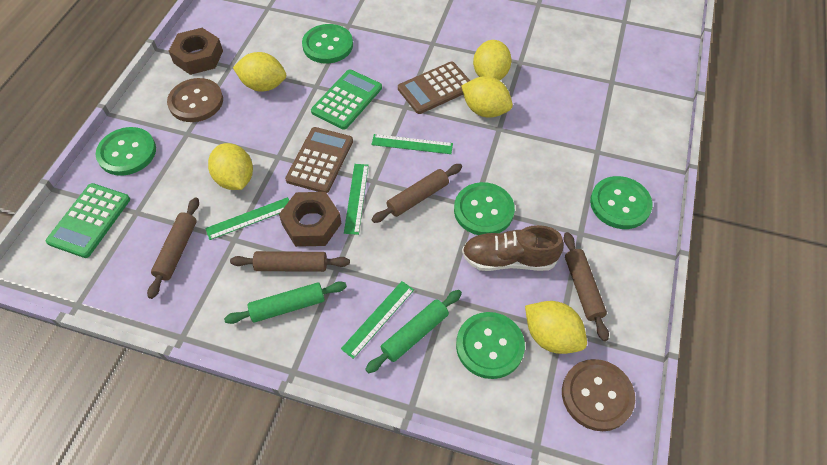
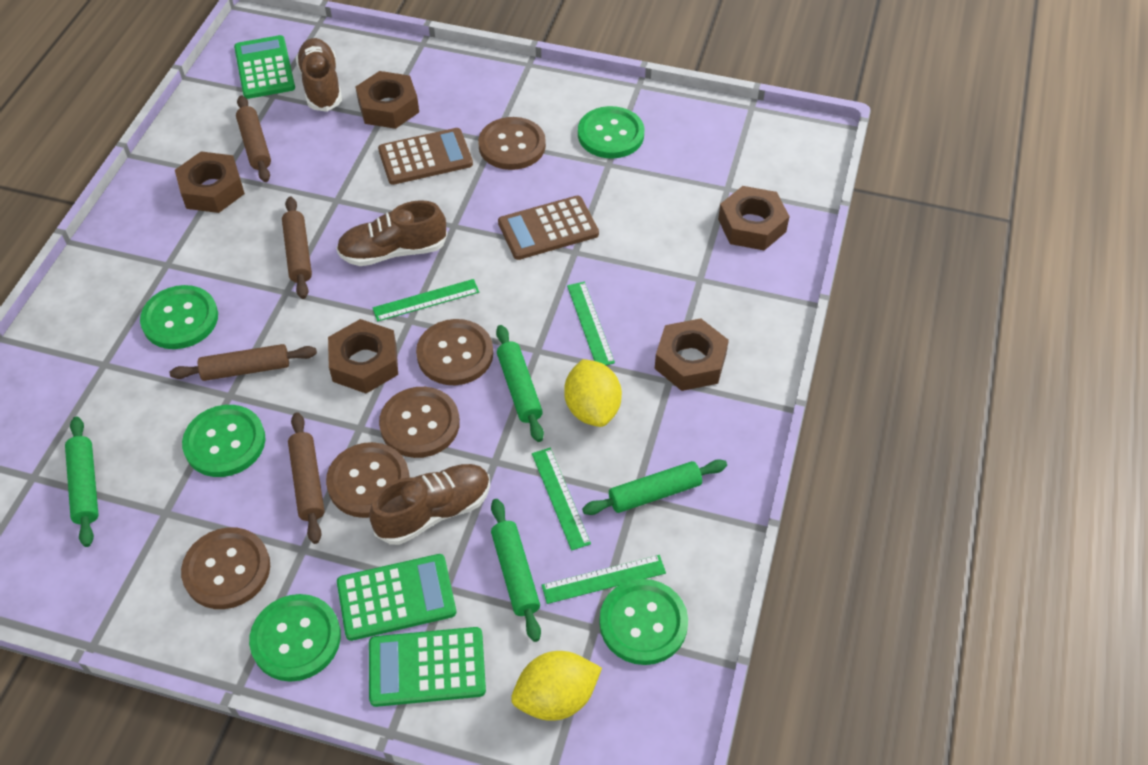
brown button: [167,78,223,122] [562,359,635,431] = 2 -> [181,527,270,609] [326,442,410,518] [379,387,460,458] [416,319,493,385] [478,117,546,170] = 5
brown nut: [169,28,223,75] [279,192,342,247] = 2 -> [175,151,245,213] [328,319,398,394] [356,71,419,129] [655,318,729,391] [718,186,790,250] = 5
brown shoe: [462,225,564,271] = 1 -> [296,38,342,112] [336,200,447,266] [369,464,490,545] = 3
green calculator: [46,183,130,258] [311,69,382,130] = 2 -> [234,35,295,99] [337,554,456,641] [369,627,486,707] = 3
green rolling pin: [224,281,347,324] [365,290,462,373] = 2 -> [65,417,99,547] [491,499,541,642] [496,325,544,442] [582,459,727,515] = 4
yellow lemon: [208,143,253,190] [233,52,286,92] [461,76,513,118] [473,40,512,80] [525,301,587,354] = 5 -> [511,651,602,721] [564,359,622,427] = 2

